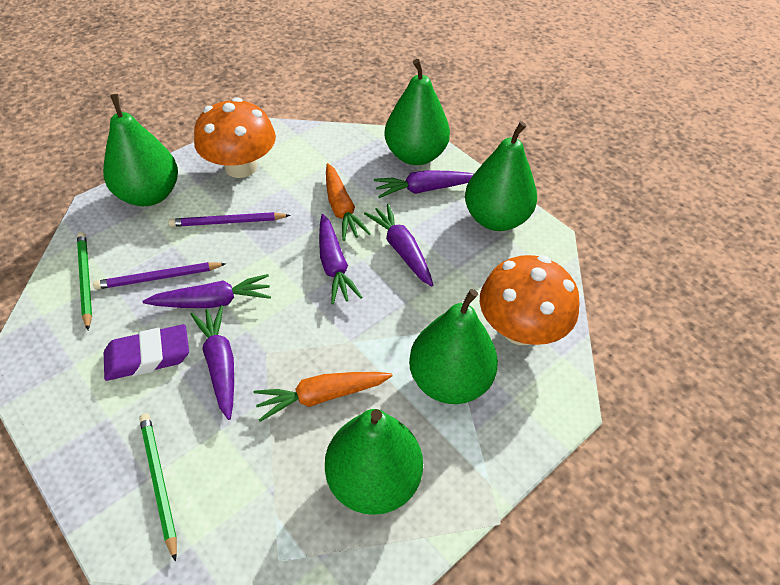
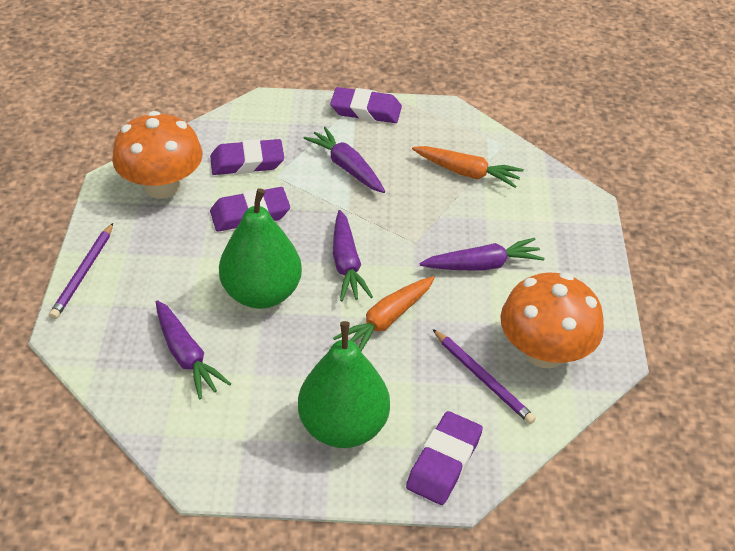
green pear: [103,94,178,206] [325,409,423,515] [384,59,450,165] [409,289,498,404] [465,121,537,231] = 5 -> [219,188,302,309] [298,321,390,448] = 2
green pencil: [77,232,92,330] [139,413,177,562] = 2 -> none = 0
purple carrot: [142,274,271,308] [191,305,234,420] [319,214,362,305] [364,204,433,286] [374,170,474,198] = 5 -> [156,300,231,399] [303,127,385,193] [333,210,373,301] [419,238,544,271] = 4
purple eraser: [104,324,189,381] = 1 -> [210,139,284,175] [210,187,290,232] [330,87,402,123] [406,411,483,505] = 4

